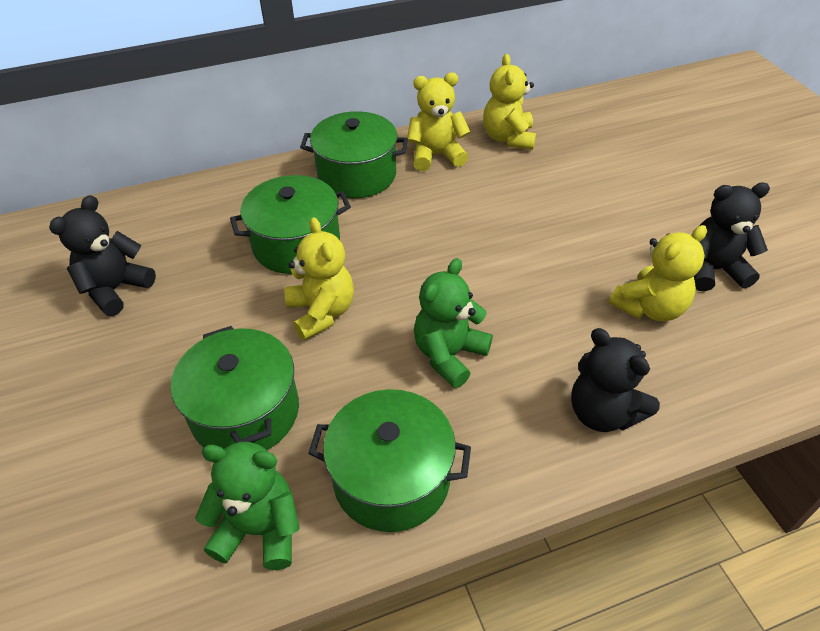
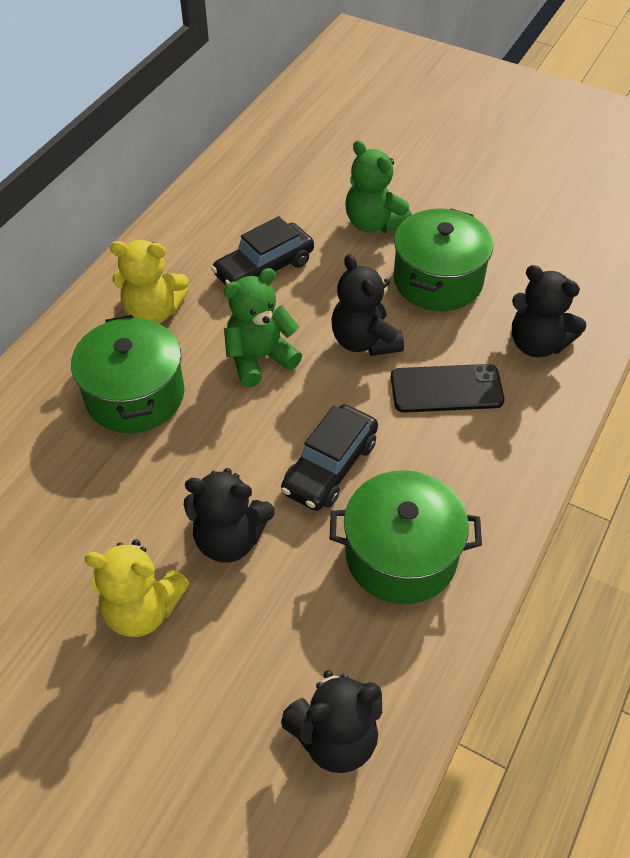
black car: none = 0 -> [211,216,314,286] [281,404,378,511] = 2
black phone: none = 0 -> [391,364,504,413] = 1
black teddy bear: [49,195,156,316] [571,328,660,432] [693,182,770,292] = 3 -> [184,468,275,563] [281,670,382,773] [332,254,404,356] [512,265,587,357] = 4
green pot: [171,326,299,450] [230,175,351,274] [300,111,408,198] [308,389,471,532] = 4 -> [71,315,184,433] [330,470,482,604] [393,208,493,311] = 3
yellow teddy bear: [284,217,354,341] [407,73,470,171] [483,54,536,150] [609,225,707,321] = 4 -> [84,540,189,637] [110,240,189,323] = 2

